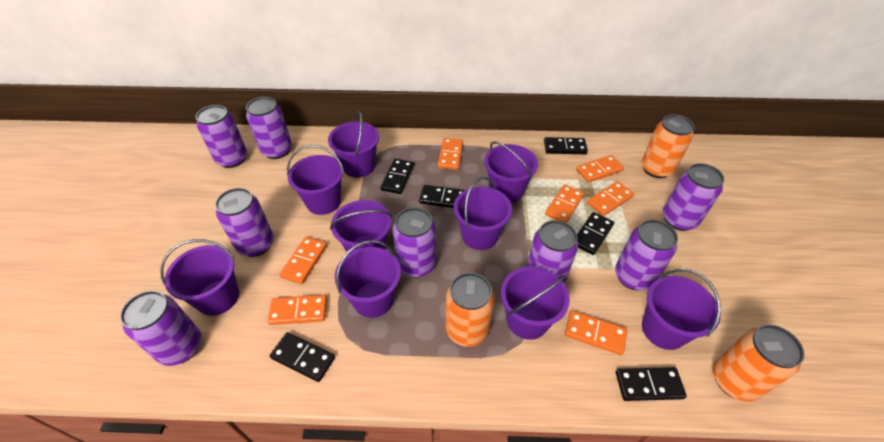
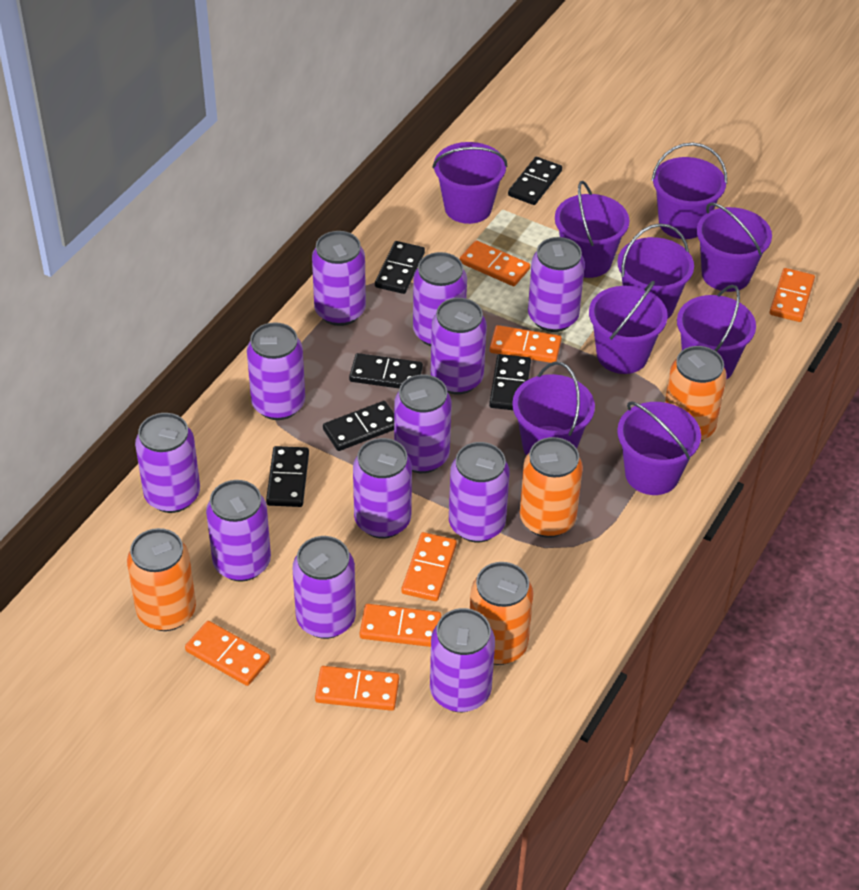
orange can: [446,272,495,347] [641,114,695,178] [713,324,805,402] = 3 -> [127,528,196,631] [470,562,533,665] [520,437,583,538] [665,346,727,441] = 4
purple can: [120,291,202,366] [196,105,247,168] [215,188,274,257] [246,97,292,159] [393,207,436,278] [527,220,578,284] [615,220,678,290] [663,163,724,231] = 8 -> [135,413,200,513] [206,480,271,582] [247,322,305,420] [293,536,356,639] [312,231,366,326] [353,438,412,539] [394,374,452,473] [413,252,467,346] [430,608,495,712] [431,298,487,395] [449,442,510,542] [528,237,585,332] = 12

